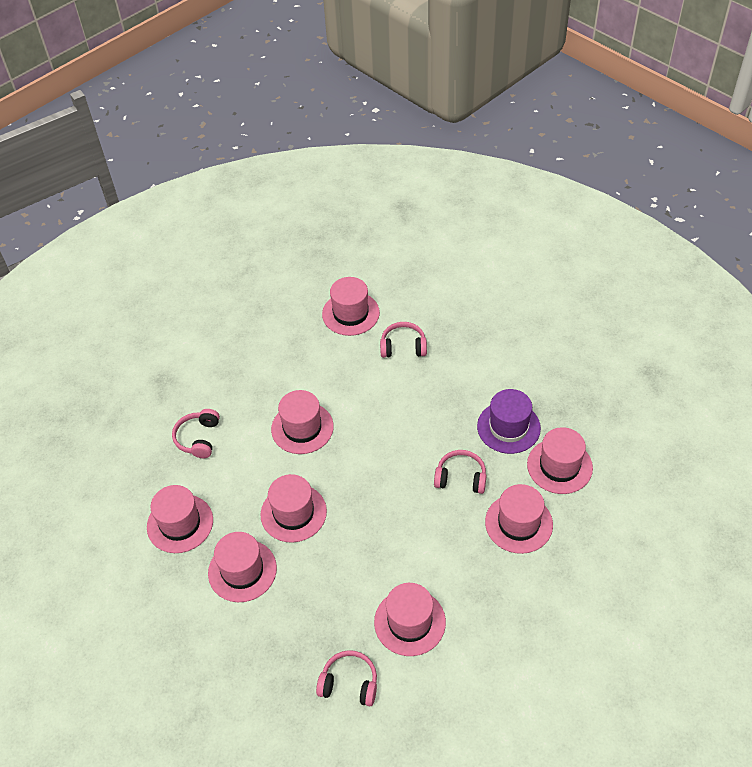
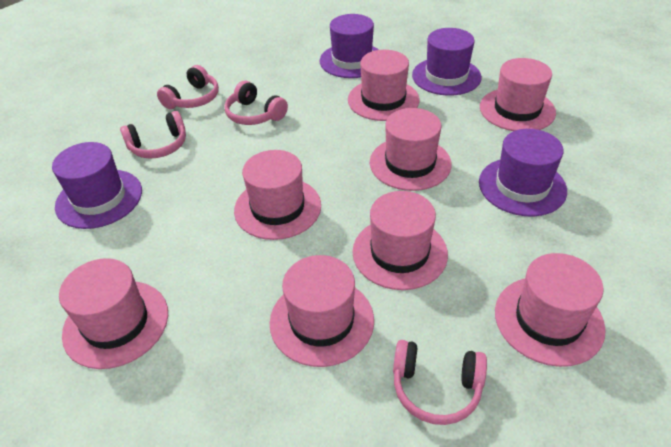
purple hat: [477,389,541,454] = 1 -> [52,142,142,229] [320,14,379,78] [412,28,482,96] [479,129,567,217] = 4

